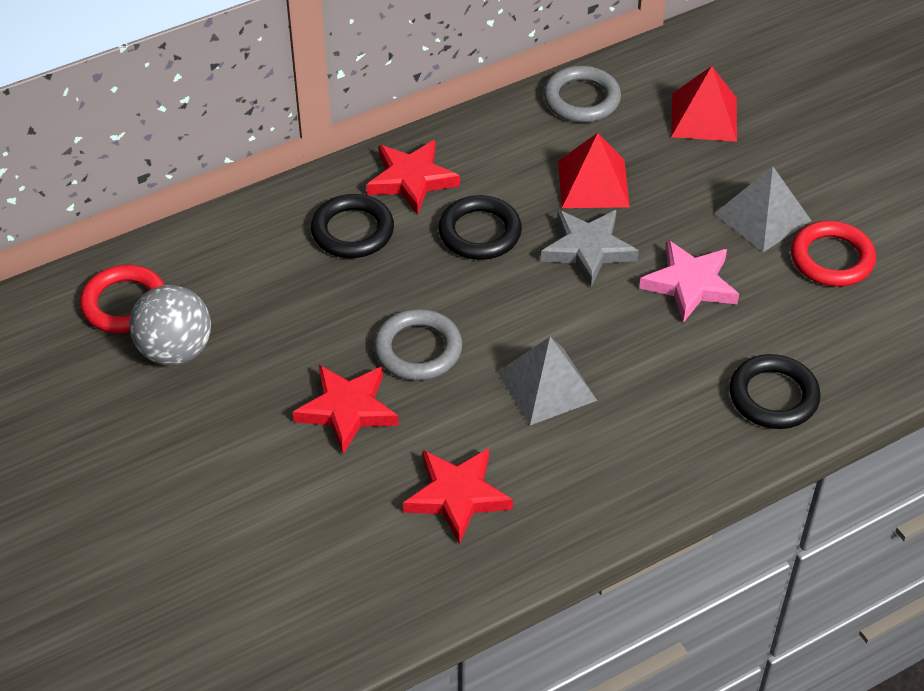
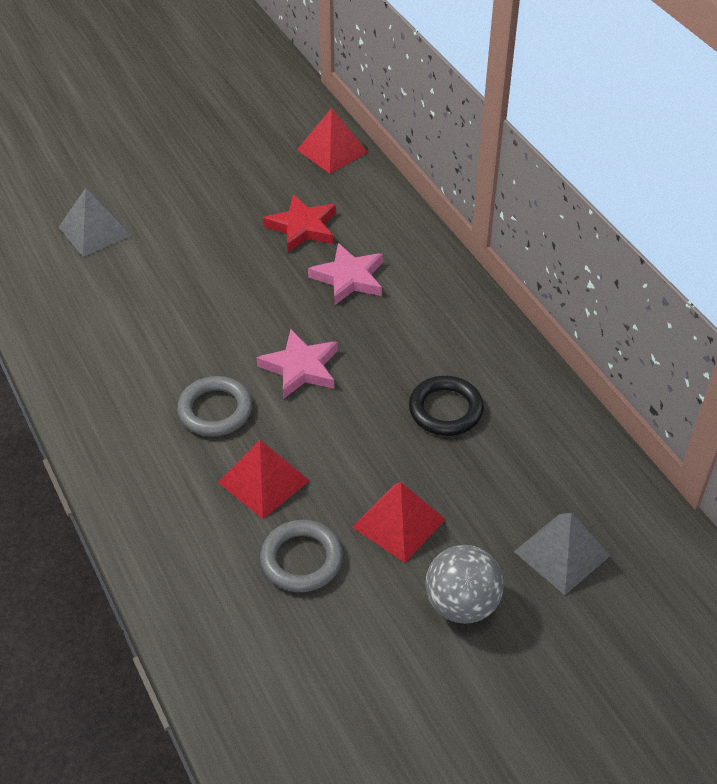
black ring: [311,194,394,258] [439,195,522,260] [729,354,821,429] = 3 -> [409,376,484,436] = 1
grey star: [541,210,639,287] = 1 -> none = 0
pink star: [639,240,739,323] = 1 -> [256,329,338,399] [308,243,383,305] = 2
red pyramid: [558,133,630,208] [671,66,737,142] = 2 -> [218,440,310,519] [297,108,368,174] [352,482,446,563] = 3
red ring: [80,265,165,333] [791,221,876,287] = 2 -> none = 0
red star: [293,365,399,454] [367,140,460,215] [403,448,513,544] = 3 -> [263,194,336,252] = 1

